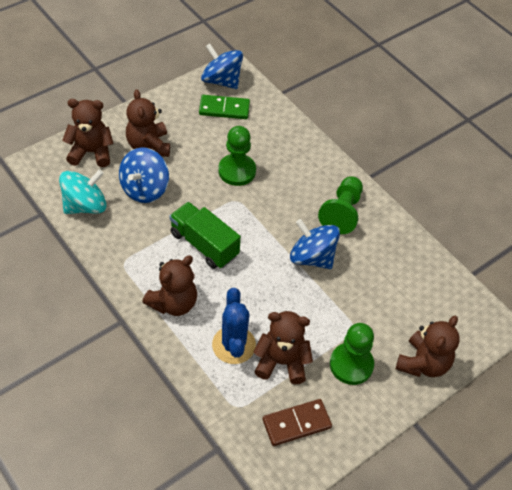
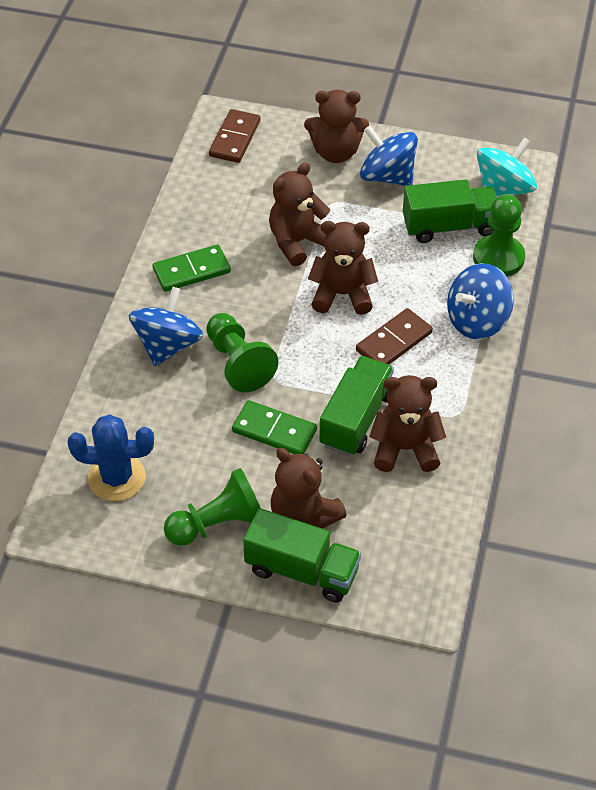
brown domino: [263,399,332,446] = 1 -> [209,109,261,163] [356,308,433,364] = 2
green domino: [199,95,250,119] = 1 -> [153,244,231,292] [232,400,317,454] = 2
green truck: [169,202,241,269] = 1 -> [243,508,361,603] [319,356,394,456] [403,179,497,243] = 3

